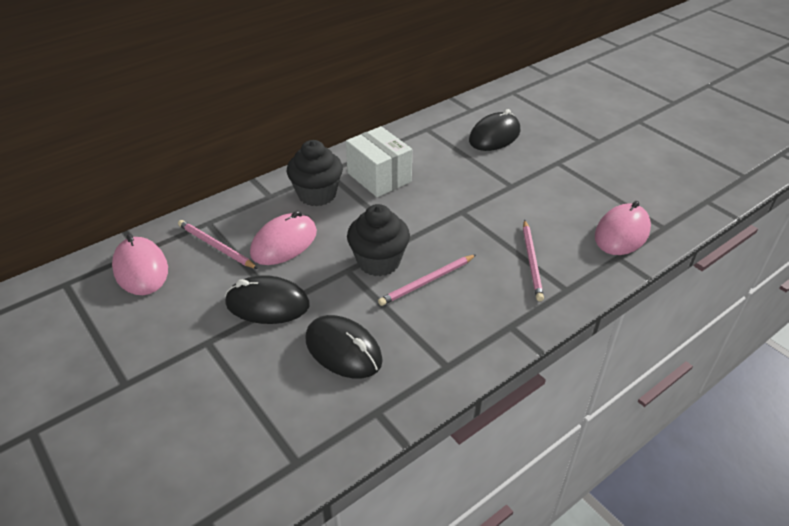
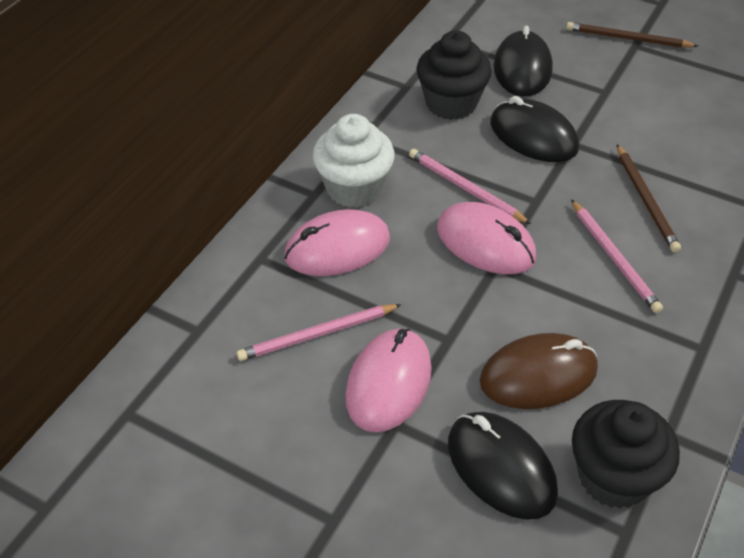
brown mouse: none = 0 -> [480,333,598,409] = 1
brown pencil: none = 0 -> [566,22,698,48] [617,144,681,252] = 2
white box: [346,126,412,197] = 1 -> none = 0
white cupcake: none = 0 -> [313,114,395,208] = 1

